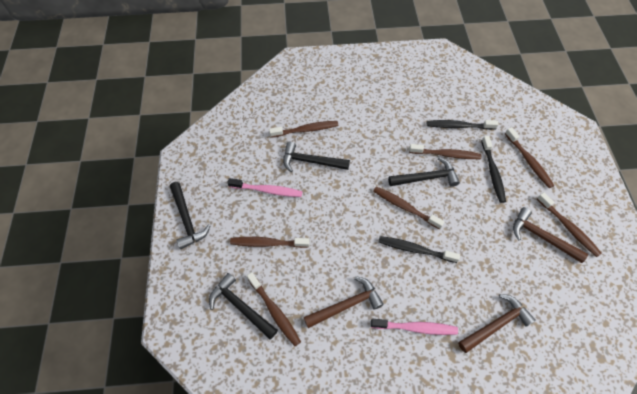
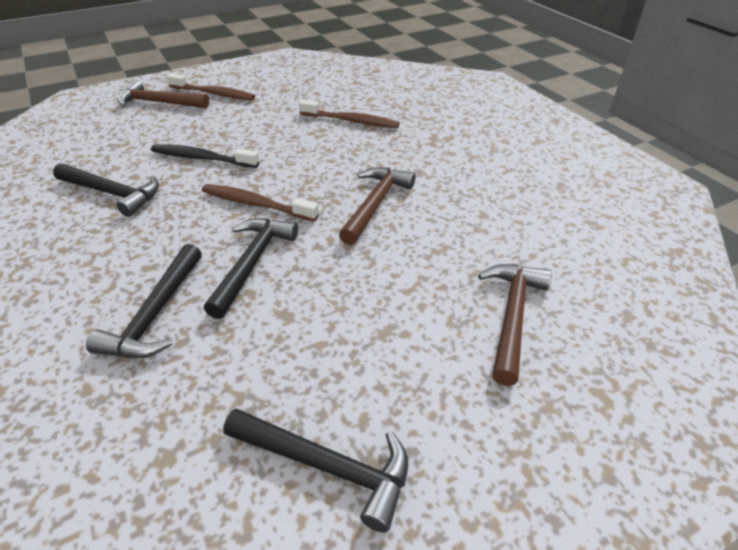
black toothbrush: [379,236,460,263] [427,120,499,130] [481,136,506,203] = 3 -> [151,144,259,168] = 1
brown toothbrush: [230,237,310,248] [247,272,301,346] [269,121,338,138] [373,187,444,229] [409,144,482,159] [505,127,554,188] [537,192,602,257] = 7 -> [167,74,255,100] [202,184,319,221] [299,100,400,128] = 3
pink toothbrush: [227,178,302,197] [371,319,458,335] = 2 -> none = 0

